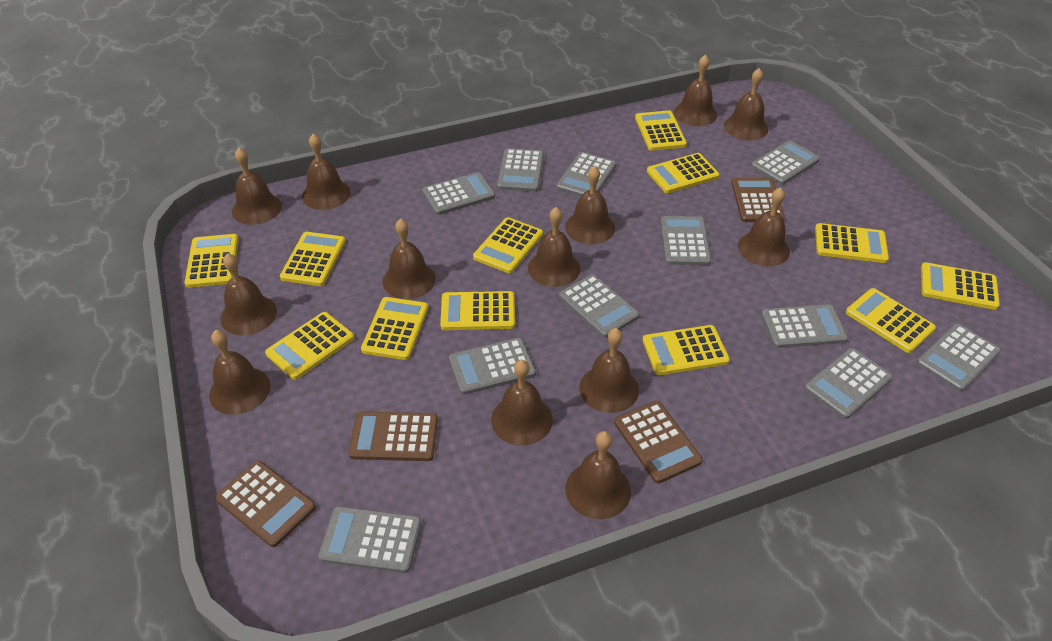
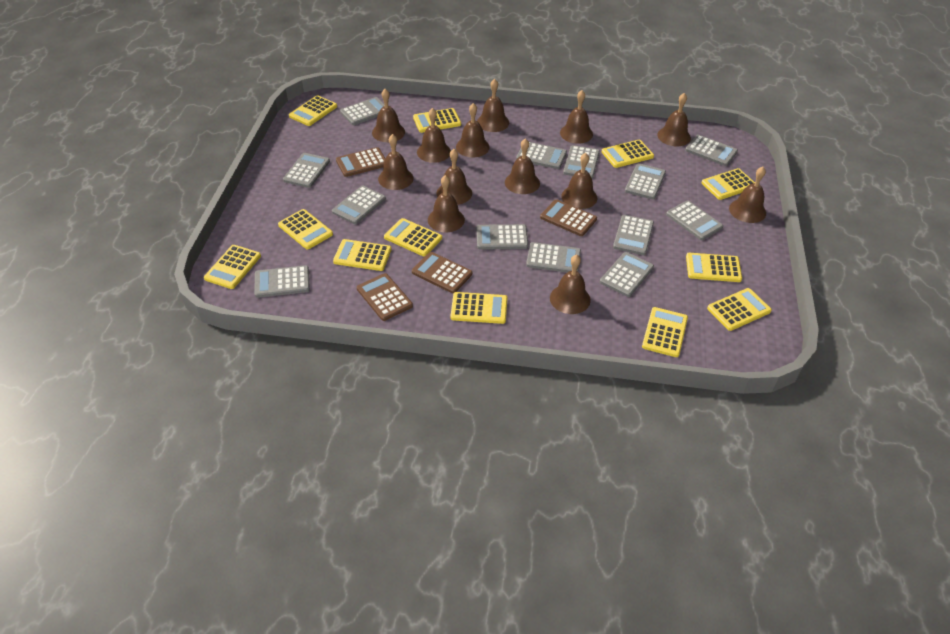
grey calculator: [318,506,421,573] [422,172,495,215] [449,338,536,395] [497,148,544,192] [556,152,616,196] [559,274,640,338] [660,216,711,265] [751,140,820,185] [761,304,848,348] [804,348,893,419] [916,324,1001,392] = 11 -> [254,265,310,298] [283,153,330,188] [332,186,386,224] [340,97,385,125] [476,224,528,250] [516,142,567,169] [526,242,581,272] [563,145,600,179] [600,252,654,297] [613,215,654,255] [625,163,666,199] [666,200,723,240] [685,135,738,166] = 13

